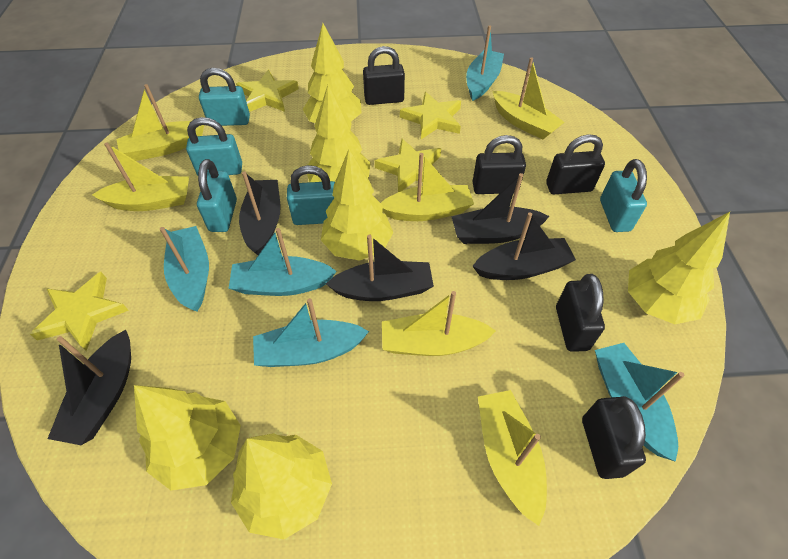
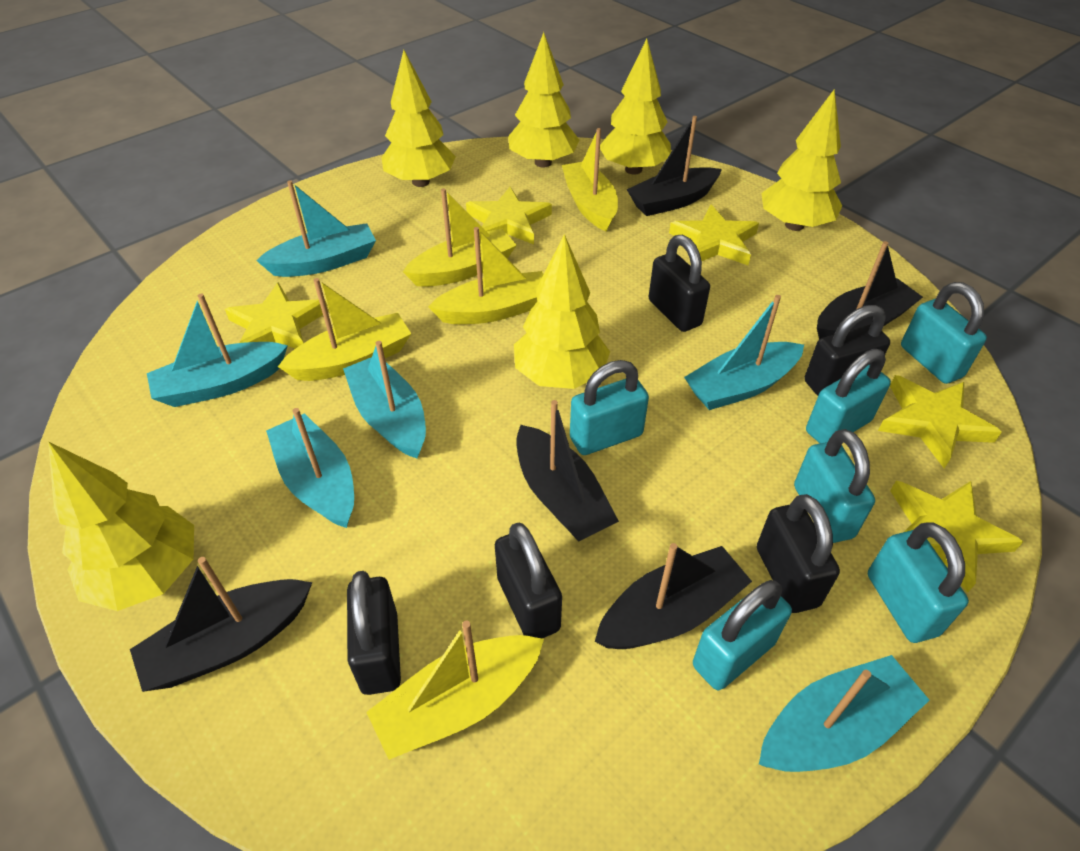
turquoise boat: [160,226,209,311] [229,228,337,296] [253,298,369,367] [466,25,504,101] [595,343,685,462] = 5 -> [147,293,288,407] [256,180,376,277] [266,408,354,528] [343,341,426,458] [684,295,804,410] [759,655,929,772] = 6
turquoise padlock: [186,117,242,175] [197,159,237,232] [199,68,250,126] [287,165,335,225] [600,159,647,232] = 5 -> [570,360,649,455] [693,580,792,690] [794,429,875,543] [806,349,891,443] [868,522,969,643] [901,282,987,384] = 6
yellow boat: [92,142,189,211] [116,84,204,161] [381,153,474,221] [382,291,496,356] [478,390,547,526] [493,57,565,139] = 6 -> [278,278,411,381] [366,621,544,760] [403,188,517,287] [428,227,543,324] [562,128,618,231] = 5
yellow star: [30,272,129,351] [236,70,299,112] [375,139,441,192] [400,92,461,139] = 4 -> [225,282,329,349] [466,187,552,244] [669,205,759,265] [878,375,1002,468] [890,481,1023,593] = 5

